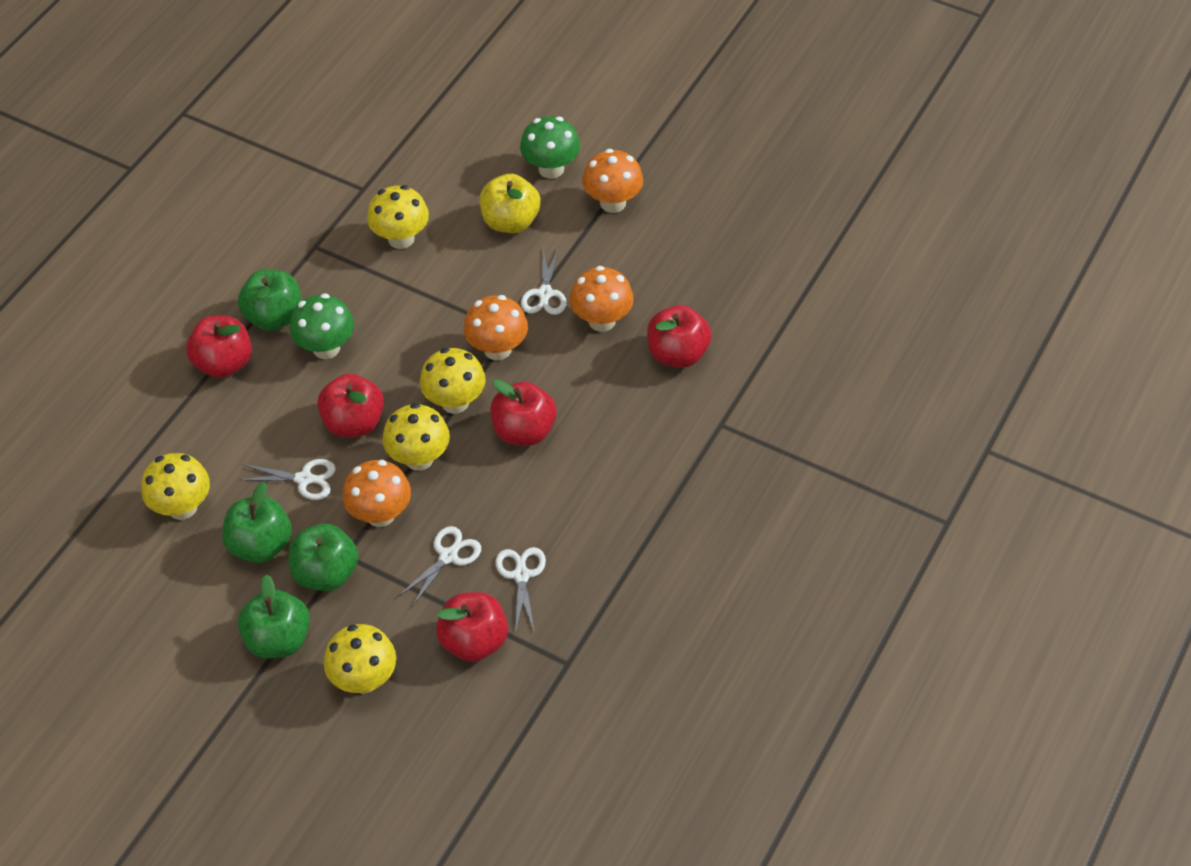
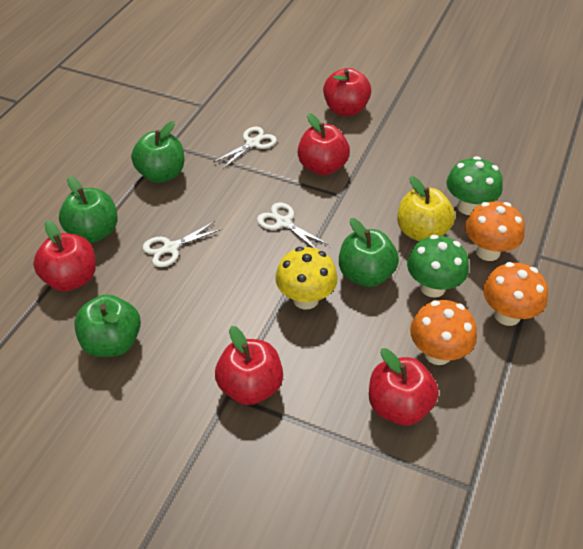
orange mushroom: [343,460,411,527] [464,295,528,360] [569,266,634,332] [582,149,643,213] = 4 -> [410,300,477,365] [465,201,525,261] [483,262,548,326] = 3
white scissors: [239,459,336,500] [398,526,481,606] [496,547,546,630] [521,247,567,315] = 4 -> [143,221,222,267] [213,127,277,169] [257,202,329,248] = 3
yellow mushroom: [141,453,210,520] [324,624,396,694] [367,185,429,249] [382,403,450,471] [420,348,486,414] = 5 -> [275,247,338,310] = 1

